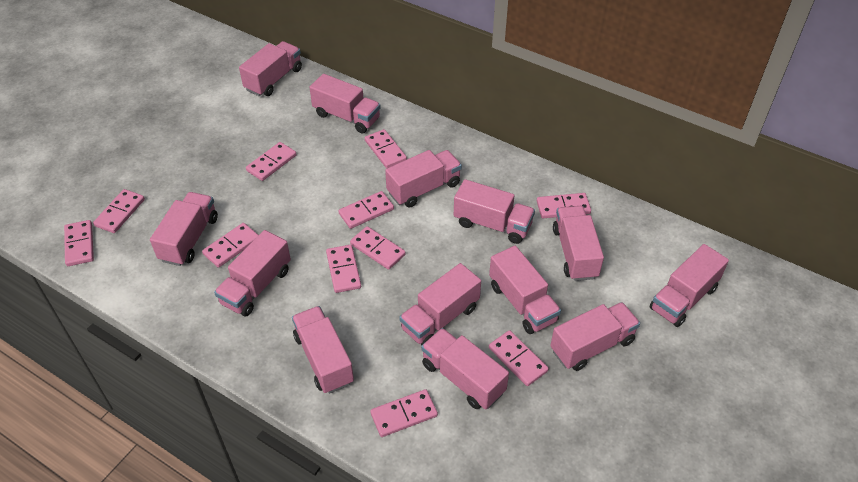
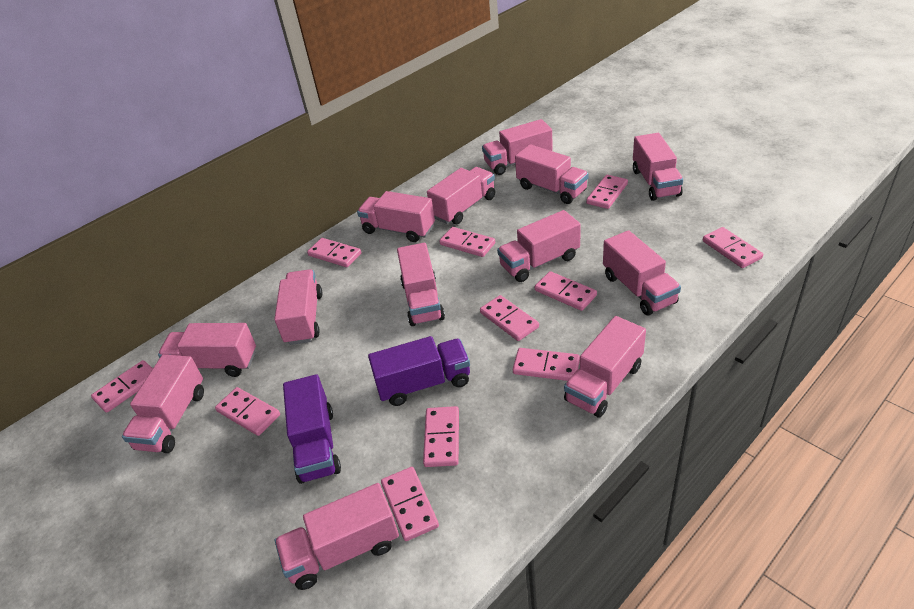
purple truck: none = 0 -> [283,374,341,484] [368,336,470,406] = 2

